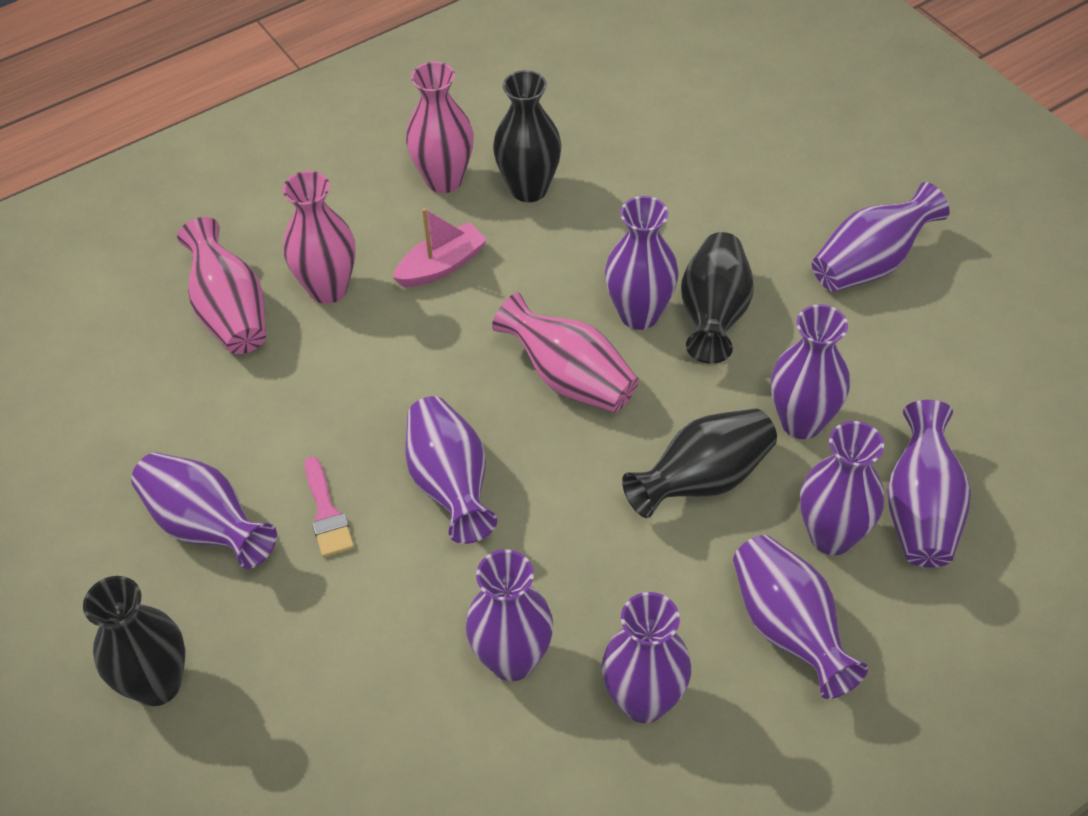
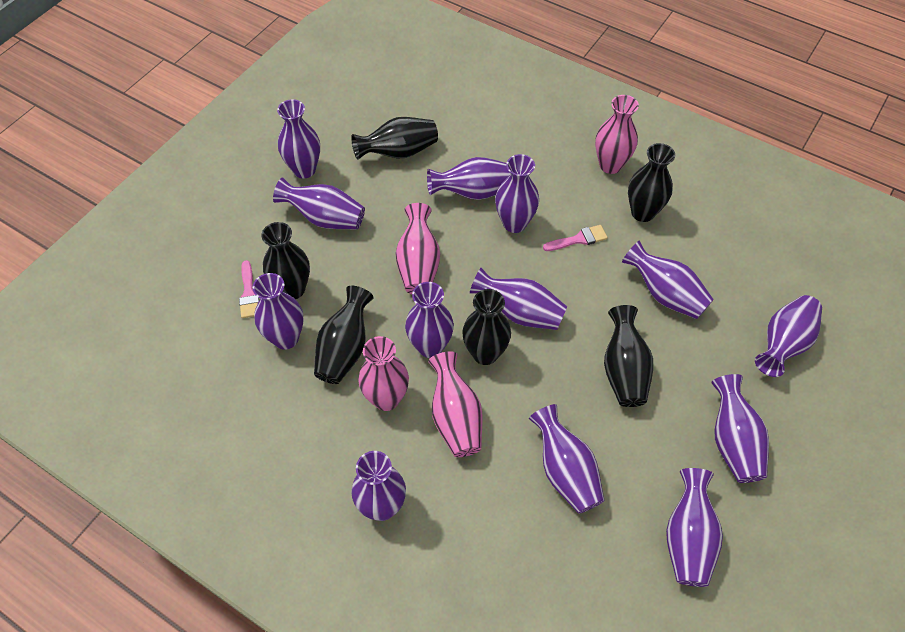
black vase: [83,576,185,706] [493,70,562,202] [622,408,777,518] [681,232,754,364] = 4 -> [261,222,310,299] [314,286,374,384] [351,117,438,160] [462,289,511,365] [604,305,653,407] [628,143,675,222] = 6
pink boat: [393,208,487,287] = 1 -> none = 0
pink brush: [305,456,354,557] = 1 -> [239,260,259,318] [543,225,608,251] = 2
purple vase: [131,452,277,569] [406,396,497,544] [466,549,553,681] [602,592,691,723] [605,196,679,330] [733,535,868,699] [771,304,850,439] [800,421,884,555] [812,182,950,292] [887,400,971,567] = 10 -> [253,273,304,350] [273,177,365,230] [277,99,320,179] [352,451,406,521] [405,282,454,358] [427,157,510,200] [470,267,567,330] [495,154,539,233] [529,404,604,514] [622,240,714,319] [666,468,723,587] [711,374,769,483] [755,295,822,377] = 13

